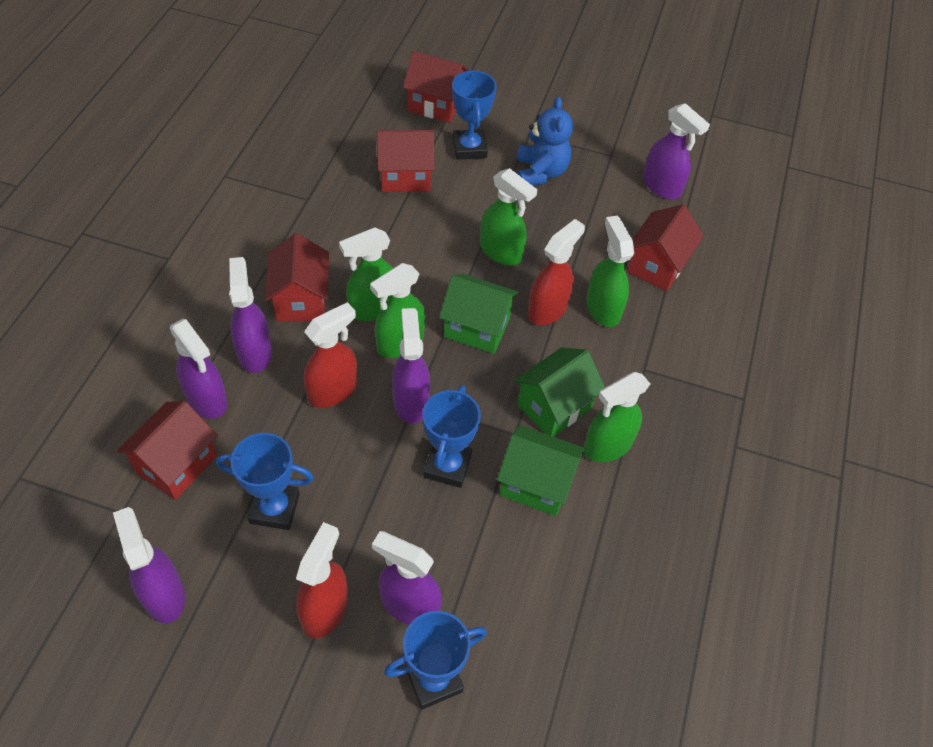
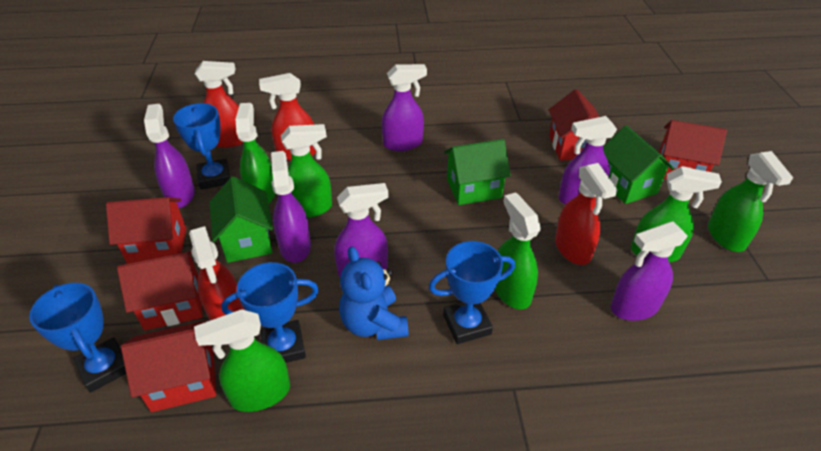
green spray bottle: [339,228,393,321] [370,263,425,358] [480,168,538,265] [584,372,650,462] [586,215,634,327] = 5 -> [194,309,290,412] [236,103,275,204] [281,124,332,218] [495,192,541,310] [631,167,722,262] [708,151,793,252] = 6
red spray bottle: [296,522,348,639] [304,302,357,408] [528,219,585,325] = 3 -> [189,226,245,321] [195,61,243,148] [259,73,316,161] [555,163,617,265] = 4

